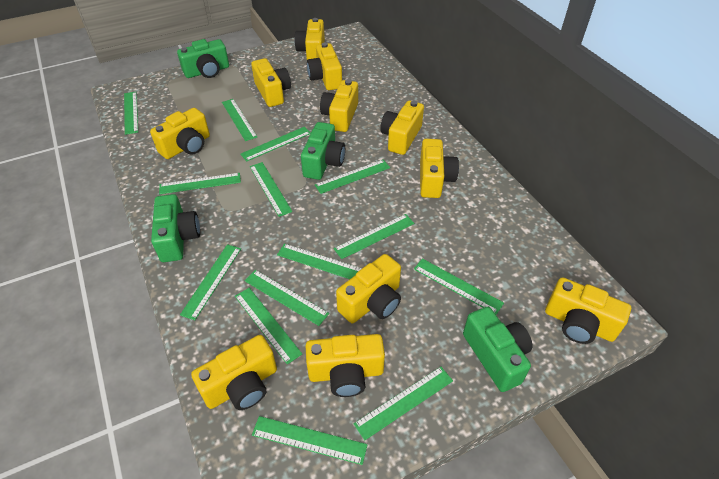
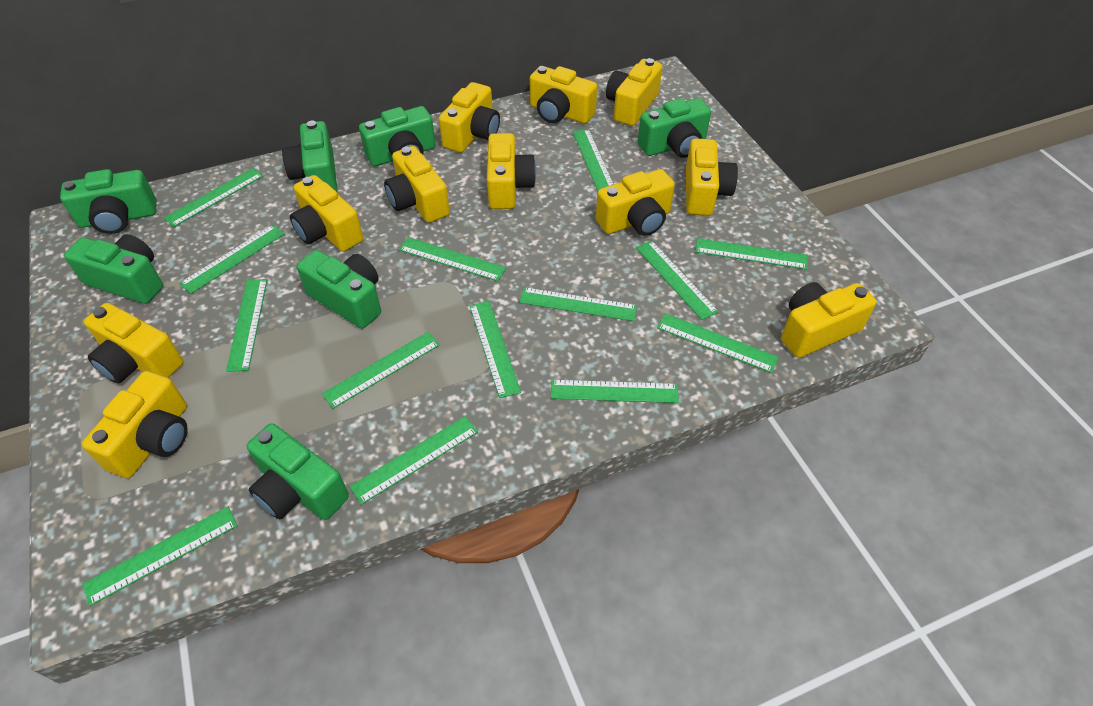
green camera: [151,194,200,262] [177,39,229,78] [301,122,345,180] [463,307,532,392] = 4 -> [60,169,157,234] [64,234,163,304] [247,423,349,520] [282,120,337,192] [297,250,381,328] [359,106,436,166] [638,98,711,158] = 7

